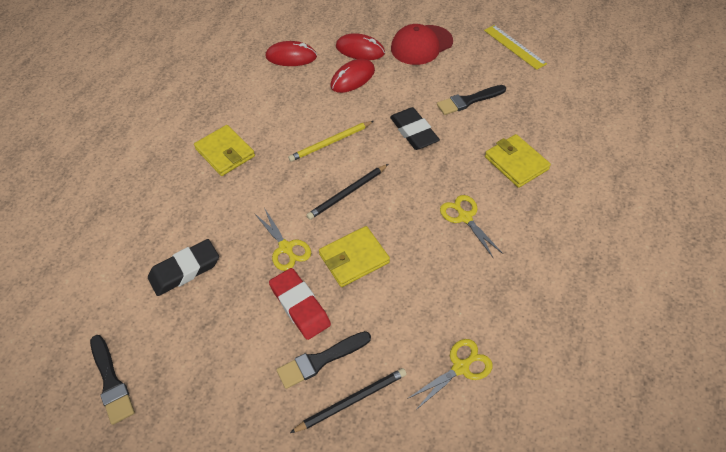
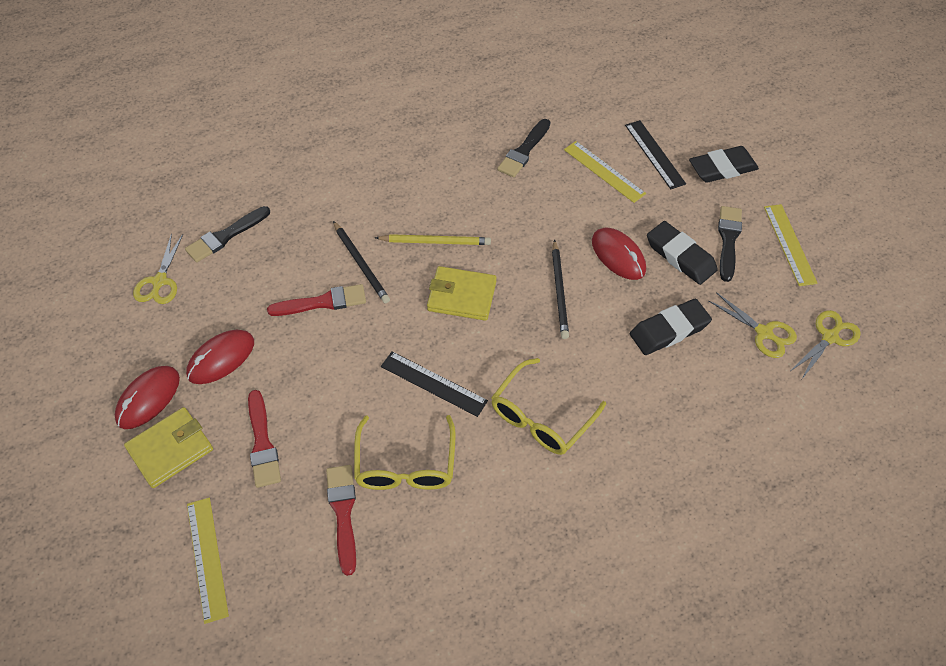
black eraser: [148,239,219,296] [390,107,440,150] = 2 -> [630,299,712,355] [647,221,718,285] [689,146,759,183] = 3
black ruler: none = 0 -> [381,352,488,417] [625,120,686,189] = 2
red brush: none = 0 -> [248,390,281,488] [267,284,366,316] [326,465,356,576] = 3
red cap: [391,24,453,65] = 1 -> none = 0
red eraser: [269,268,331,340] = 1 -> none = 0
yellow glasses: none = 0 -> [354,415,455,490] [491,358,606,455] = 2
yellow ruler: [484,25,547,70] = 1 -> [187,498,229,624] [564,141,646,203] [764,204,818,286] = 3
yellow wallet: [194,125,255,176] [319,226,390,287] [485,134,551,188] = 3 -> [124,407,213,488] [427,266,497,321] = 2

